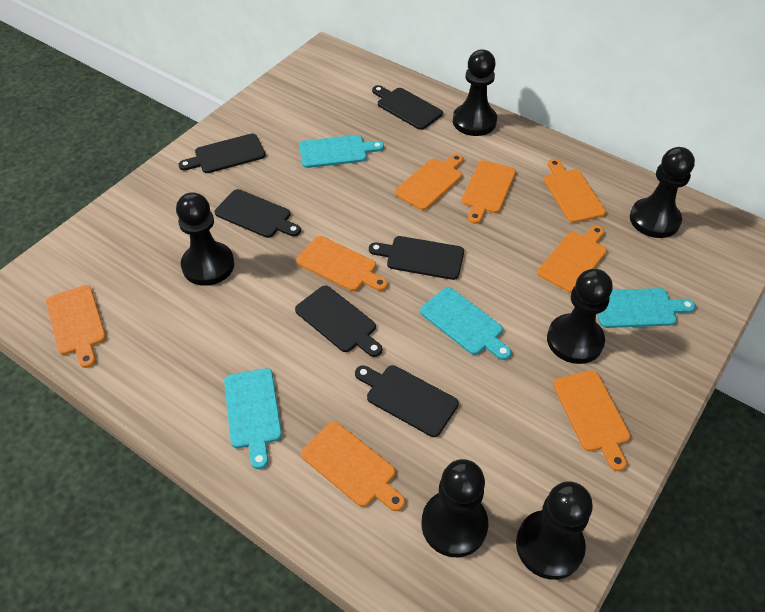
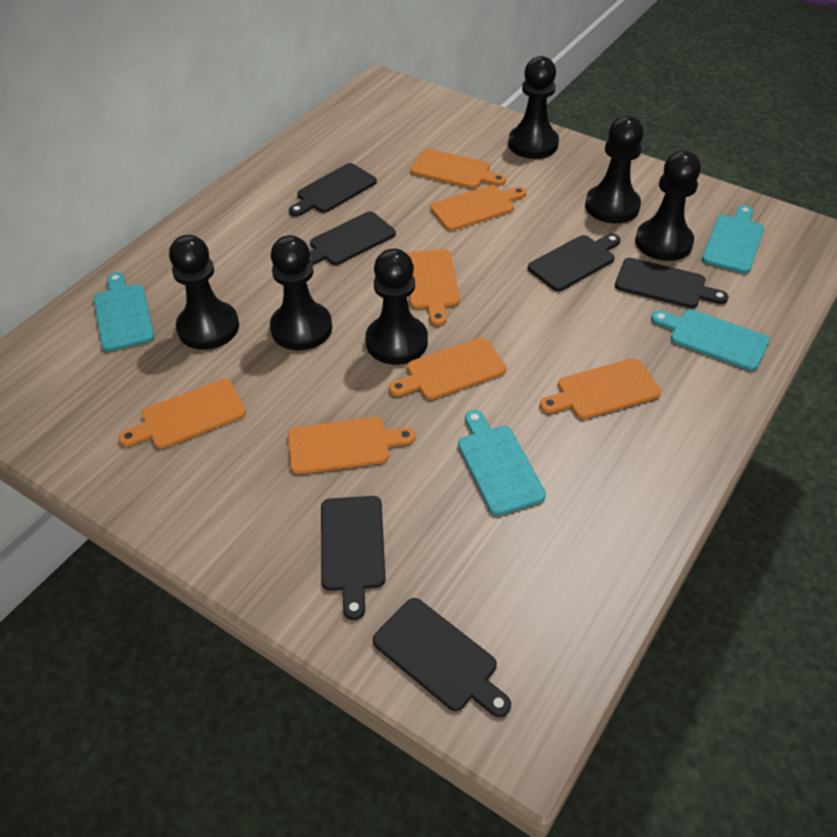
orange cutting board: [46,285,106,368] [296,236,388,291] [301,422,405,511] [395,154,463,210] [461,160,516,224] [537,225,607,293] [544,159,606,223] [553,370,630,471] = 8 -> [119,379,246,449] [288,417,416,474] [389,337,506,400] [406,249,460,326] [411,149,506,189] [431,185,527,231] [540,358,661,419] = 7

